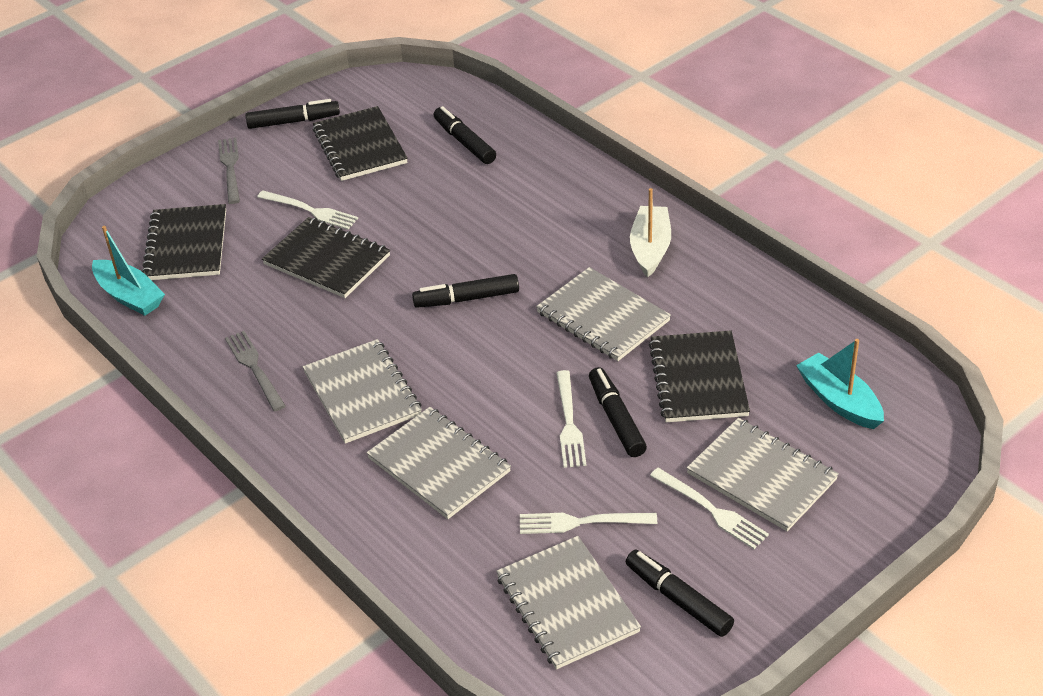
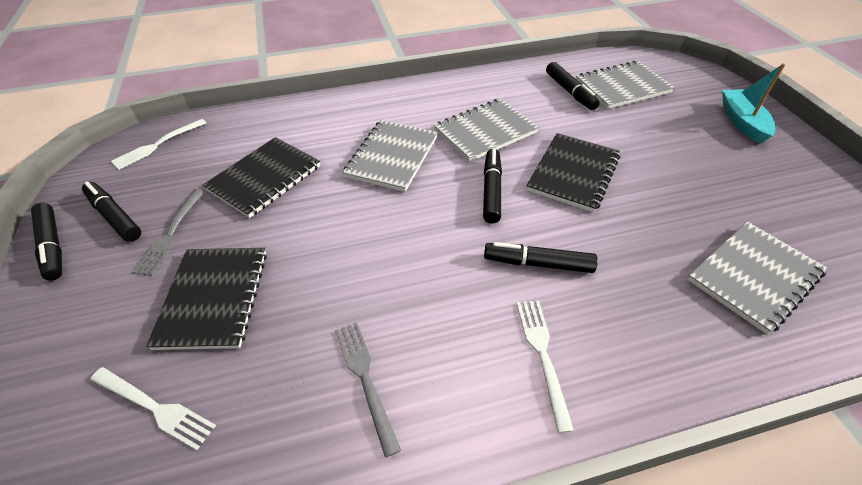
black notebook: [142,204,226,280] [262,217,390,298] [313,106,408,181] [649,330,750,422] = 4 -> [146,248,267,350] [203,137,320,218] [526,133,620,212] = 3
grey notebook: [303,339,422,444] [366,407,511,519] [496,536,641,669] [536,267,671,361] [686,418,839,531] = 5 -> [342,120,438,192] [433,98,539,162] [576,60,675,109] [687,222,827,335] = 4
turquoise boat: [92,226,165,316] [796,339,884,429] = 2 -> [722,63,785,144] = 1
white boat: [630,188,671,278] = 1 -> none = 0
white fork: [257,191,358,230] [520,513,657,534] [556,370,586,468] [650,468,769,549] = 4 -> [90,367,216,450] [111,119,206,170] [516,300,574,433] = 3

